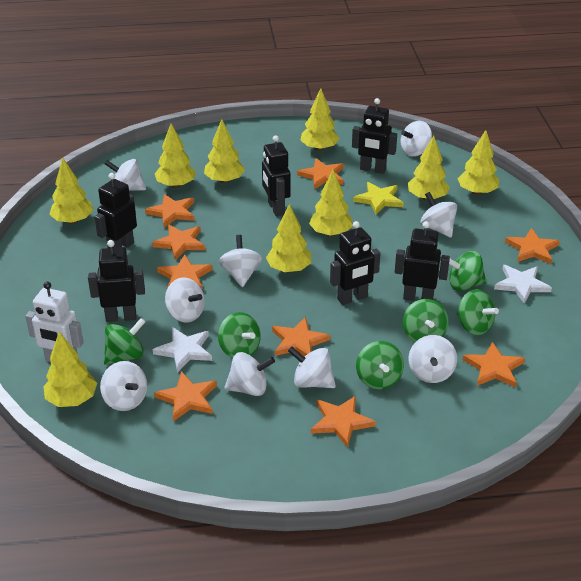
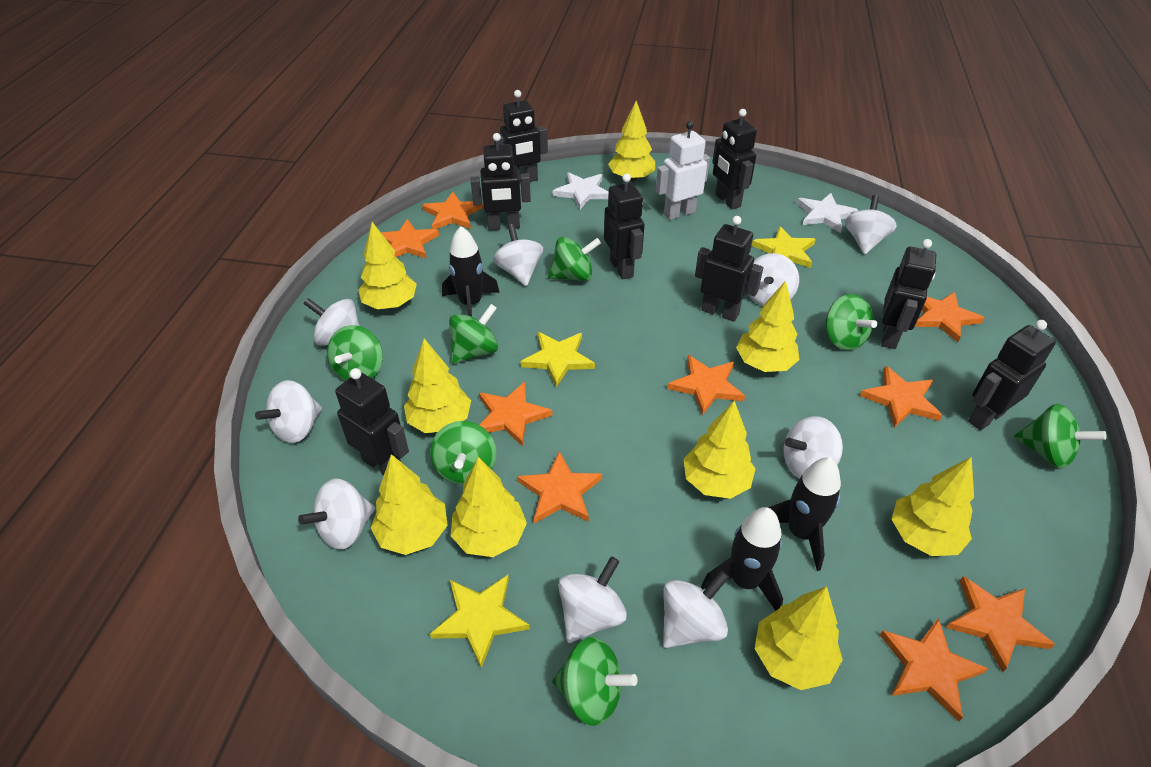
black robot: [88,240,145,322] [94,173,137,248] [262,135,291,216] [330,221,380,305] [352,98,397,174] [395,221,450,301] = 6 -> [335,368,409,475] [471,133,531,231] [494,90,548,184] [604,173,645,280] [695,216,763,322] [712,109,757,209] [881,239,936,349] [968,320,1056,431] = 8
black rocket: none = 0 -> [442,226,500,317] [701,507,783,611] [768,457,841,571] = 3
green spinning top: [104,318,145,365] [218,312,261,358] [356,341,404,389] [403,299,449,342] [449,251,487,291] [457,289,499,335] = 6 -> [327,325,383,381] [430,421,497,485] [449,304,498,364] [548,237,601,281] [552,637,638,726] [825,294,877,351] [1014,404,1106,469] = 7
yellow star: [353,182,404,215] = 1 -> [430,575,530,668] [520,332,595,388] [752,226,816,268] = 3

